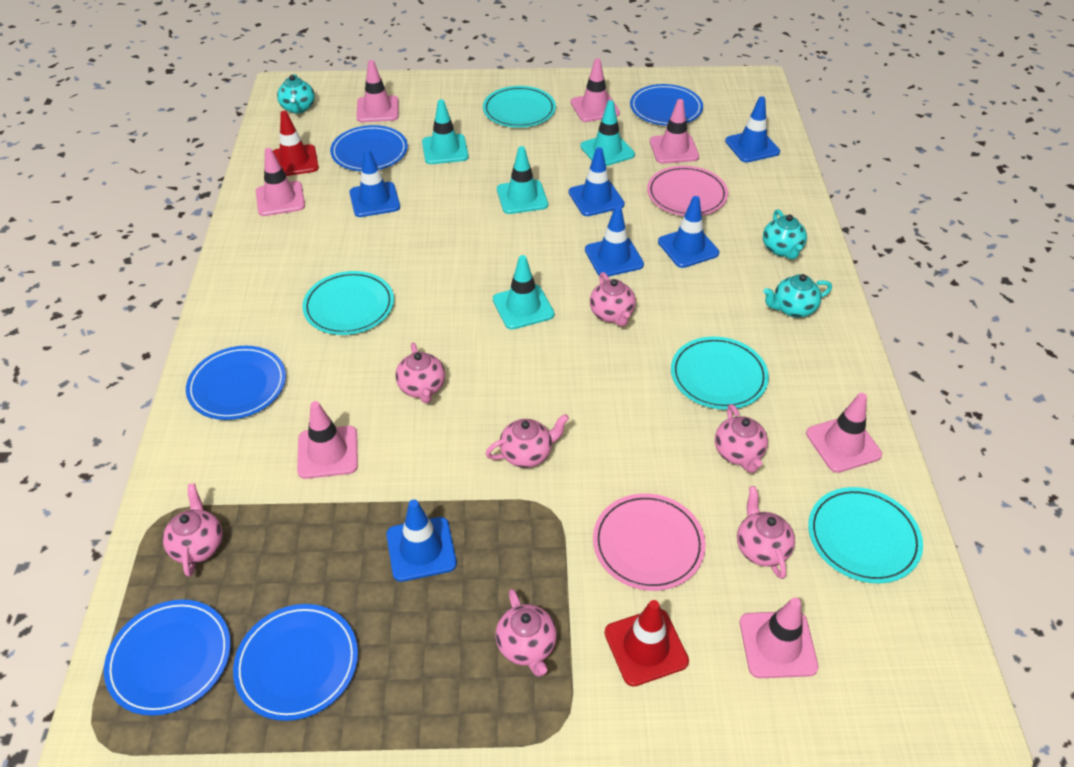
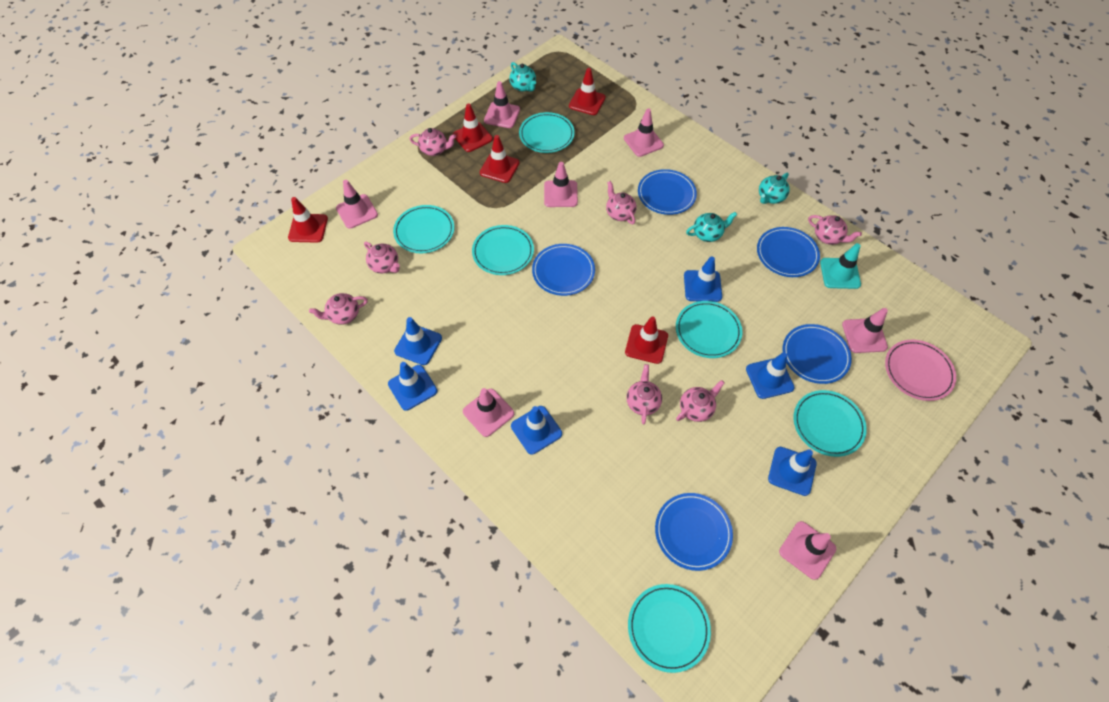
pink plate: [593,493,706,591] [647,166,728,216] = 2 -> [885,340,956,401] = 1
red traffic cone: [273,111,319,176] [604,600,689,687] = 2 -> [288,197,328,243] [453,104,493,152] [480,135,519,183] [569,68,606,115] [625,317,668,364] = 5
turquoise plate: [302,271,394,335] [483,86,556,128] [671,337,769,410] [808,487,923,584] = 4 -> [393,205,454,253] [472,225,534,275] [519,112,575,153] [628,584,711,673] [676,301,742,358] [793,390,867,457] = 6
turquoise traffic cone: [422,99,469,164] [493,255,554,330] [497,146,548,214] [580,100,635,166] = 4 -> [820,243,861,289] = 1

